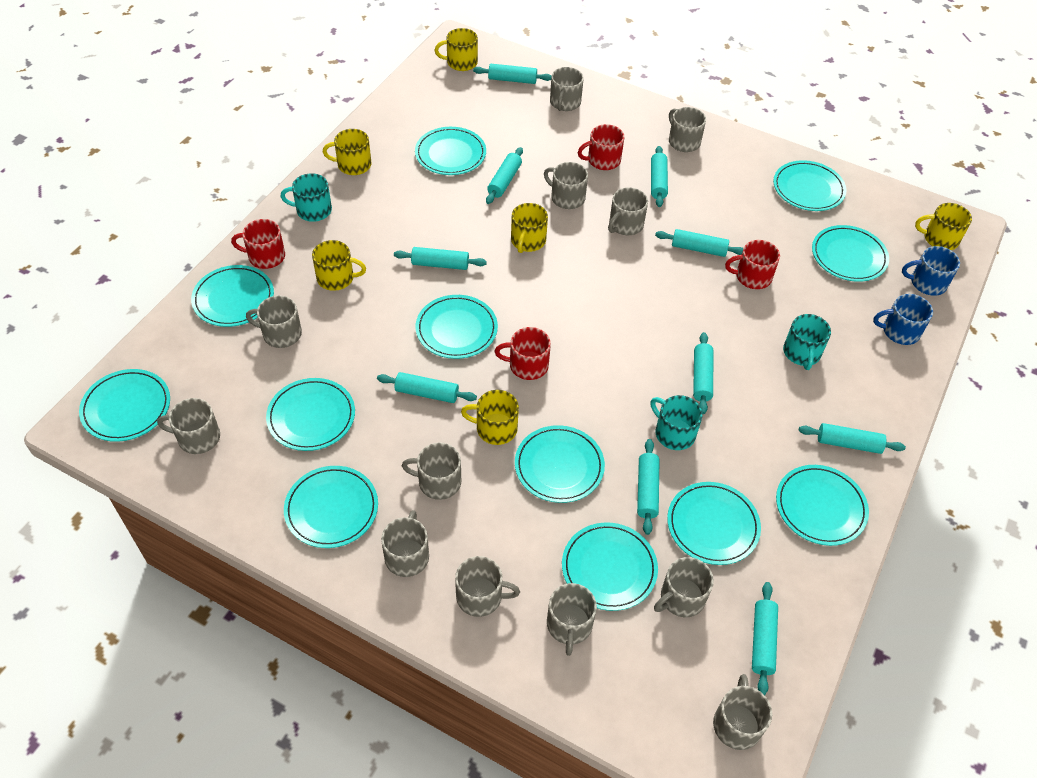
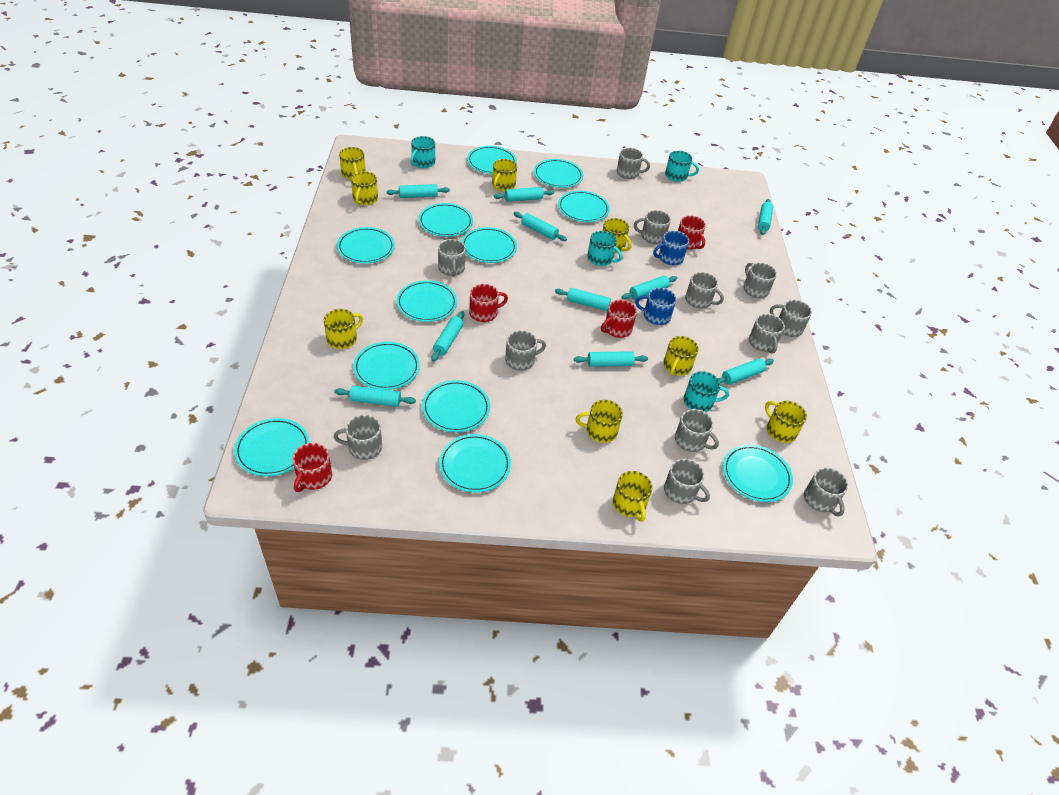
turquoise mug: [280,173,332,222] [650,395,703,450] [783,314,831,370] = 3 -> [410,136,435,168] [587,231,622,266] [665,151,699,182] [684,371,729,412] = 4
yellow mug: [312,240,366,291] [323,129,371,175] [435,28,478,71] [461,390,519,445] [511,203,548,253] [915,203,972,250] = 6 -> [324,309,363,349] [339,147,366,180] [351,171,378,205] [492,159,517,192] [576,400,623,443] [603,218,632,253] [613,471,652,522] [663,336,698,376] [765,401,807,443] = 9

